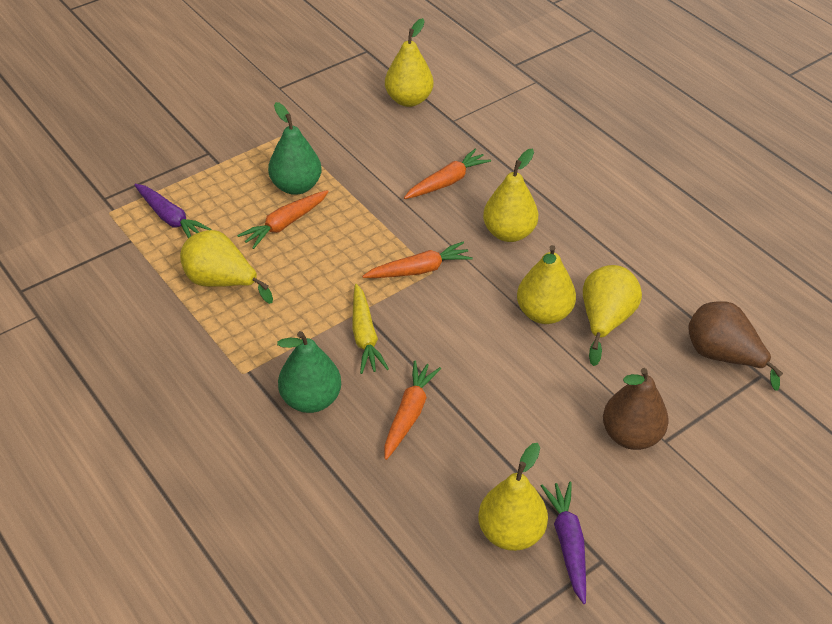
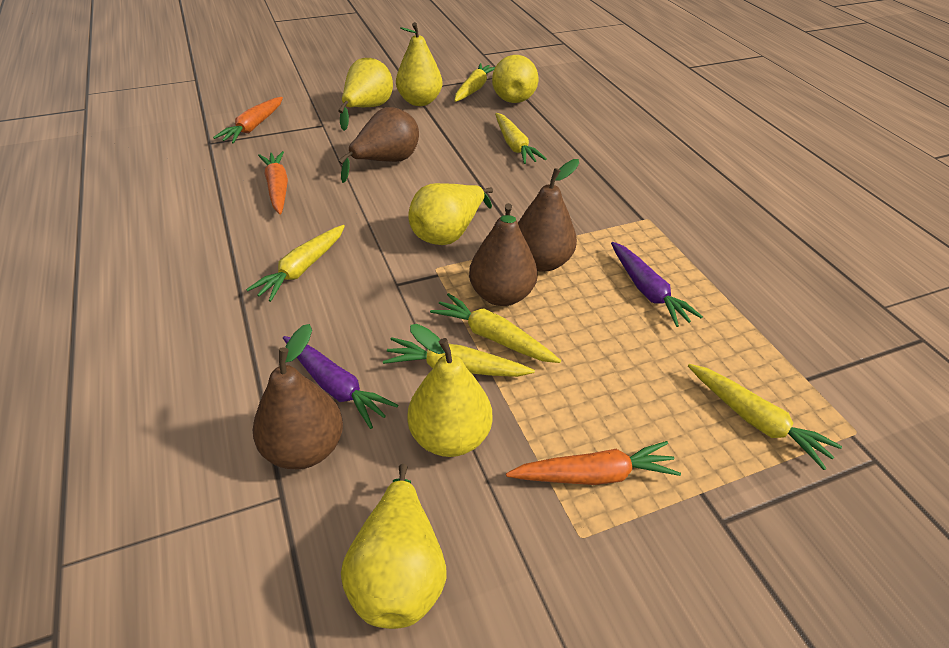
brown pear: [603,368,669,450] [688,301,783,391] = 2 -> [253,324,343,469] [338,107,419,183] [469,203,537,306] [518,159,579,272] = 4
green pear: [268,102,322,195] [277,331,341,413] = 2 -> none = 0
orange carrot: [237,190,329,249] [362,242,473,278] [384,360,441,460] [404,149,491,199] = 4 -> [213,97,283,143] [258,151,288,214] [506,441,681,485] = 3
yellow carrot: [352,284,389,374] = 1 -> [246,225,345,302] [383,337,535,377] [430,293,561,363] [454,63,495,102] [495,113,547,164] [688,364,842,470] = 6

